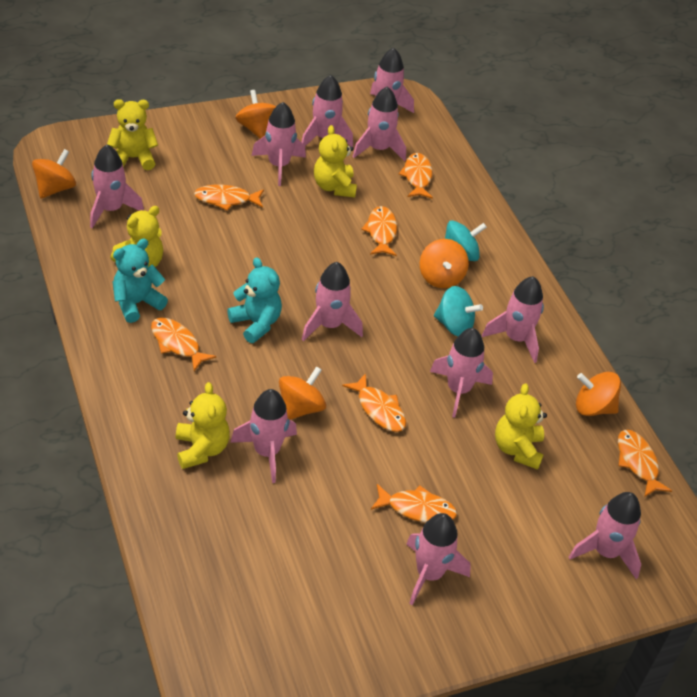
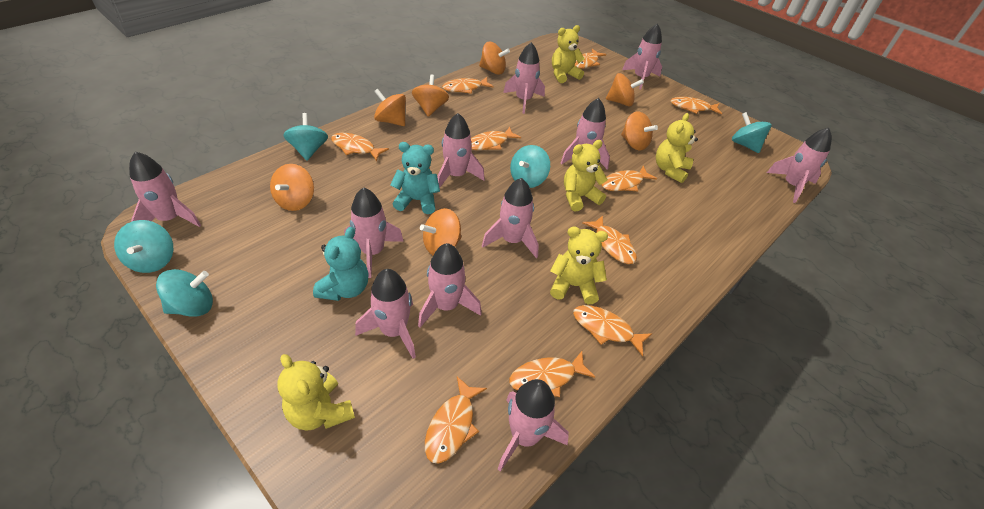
orange fish: [151,318,216,371] [194,185,264,211] [342,373,406,432] [361,206,397,256] [371,484,457,523] [399,153,433,199] [618,430,672,497] = 7 -> [331,133,389,161] [425,376,487,464] [442,77,494,94] [471,127,521,150] [509,351,595,397] [573,305,652,357] [574,49,606,69] [582,216,637,264] [601,166,657,191] [670,97,722,115] = 10
orange spinning top: [32,149,76,199] [235,90,276,139] [279,366,326,420] [420,239,469,288] [576,372,621,416] = 5 -> [270,164,314,211] [374,89,406,126] [412,74,449,117] [420,208,461,255] [479,42,510,75] [606,73,644,106] [621,111,658,150] = 7
turquoise spinning top: [434,286,483,336] [445,220,487,261] = 2 -> [114,220,173,273] [156,269,213,317] [283,113,328,161] [510,145,550,188] [732,112,772,153] = 5

